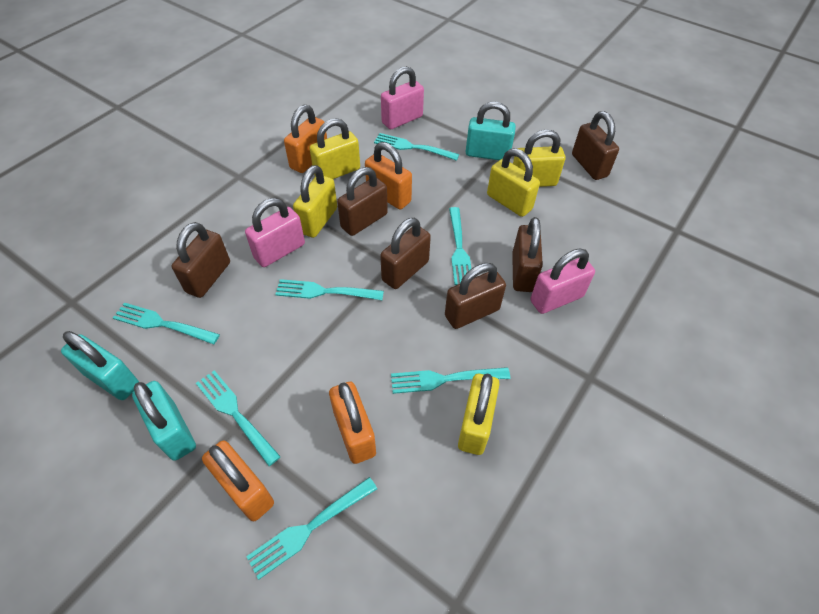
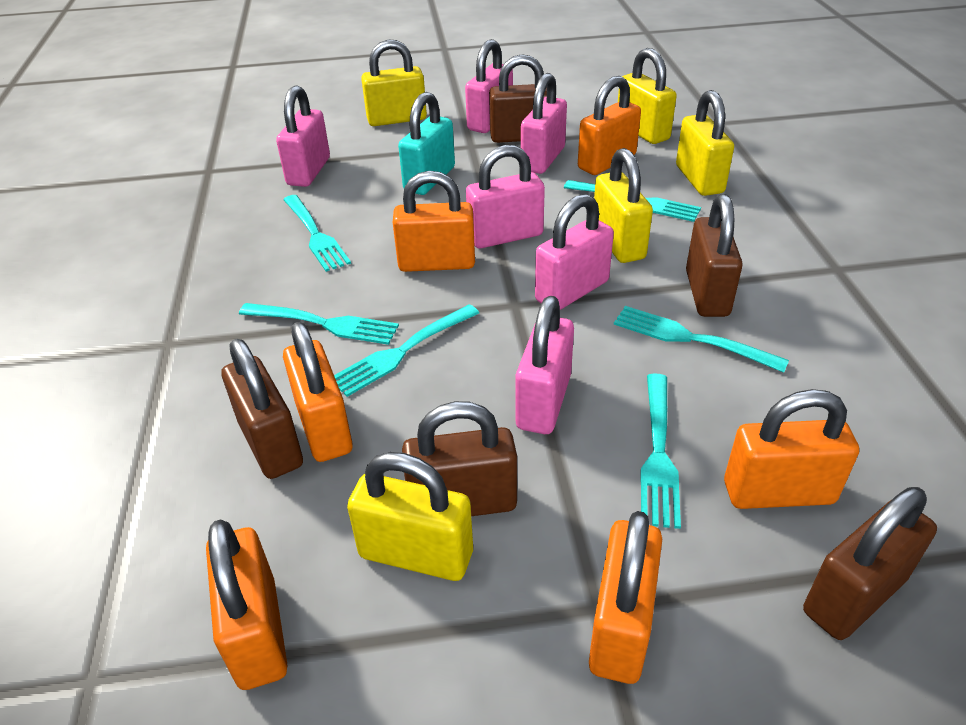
brown padlock: [172,222,230,298] [337,167,388,236] [380,218,431,289] [445,263,506,329] [512,217,543,292] [572,111,619,180] = 6 -> [222,339,303,479] [402,401,517,516] [489,54,547,143] [686,194,743,317] [803,487,937,640] = 5
orange padlock: [202,440,274,521] [284,105,327,173] [329,382,376,464] [365,142,412,209] = 4 -> [206,519,288,690] [283,322,353,462] [393,171,475,272] [578,76,641,175] [589,511,662,684] [724,389,859,509] = 6
pink padlock: [245,198,305,267] [381,66,424,130] [531,248,595,314] = 3 -> [276,85,330,187] [465,39,513,133] [466,145,545,248] [516,296,574,434] [521,73,567,174] [535,194,614,310] = 6
turquoise fork: [113,303,220,345] [196,370,281,466] [246,477,377,580] [275,279,384,300] [374,133,459,161] [391,367,510,394] [449,207,471,285] = 7 -> [239,303,399,345] [283,195,351,272] [334,304,479,397] [564,180,701,222] [614,306,789,373] [641,373,681,529] = 6
turquoise padlock: [61,331,139,400] [132,381,196,461] [466,102,516,160] = 3 -> [398,92,455,195] = 1

